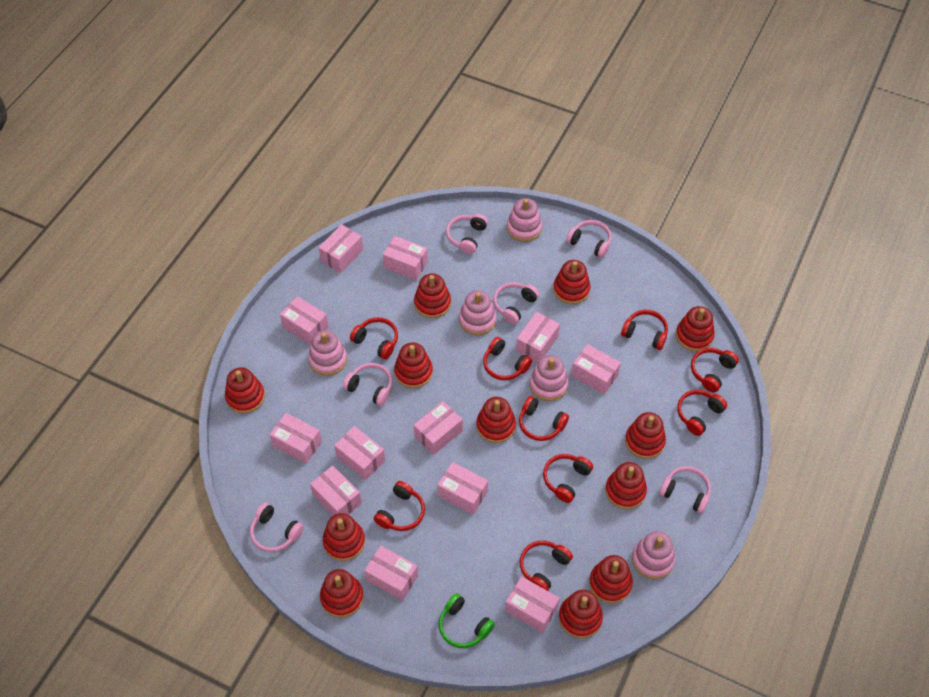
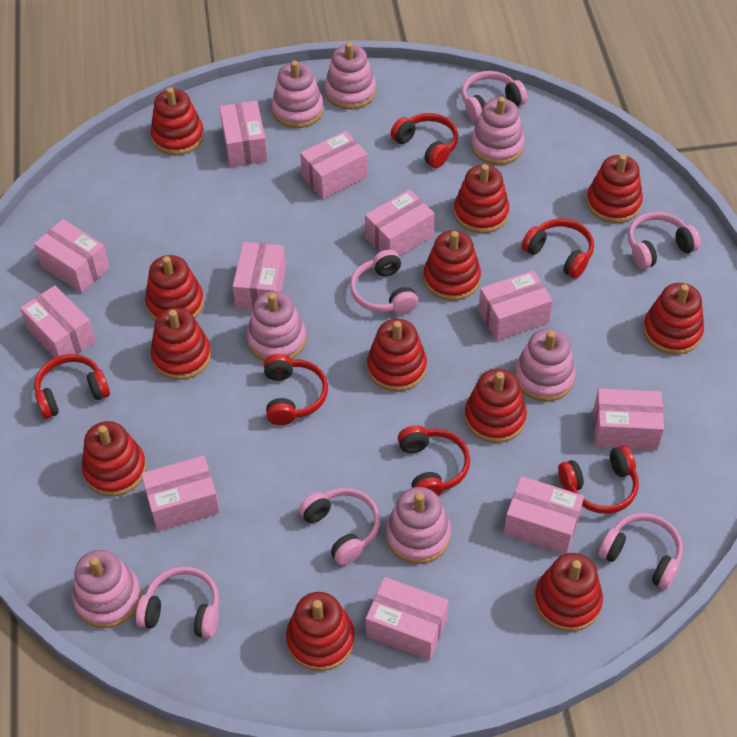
green headphones: [439,593,495,648] = 1 -> none = 0
pink box: [270,413,322,464] [280,296,329,345] [310,465,362,515] [318,224,363,273] [334,426,385,480] [364,546,418,601] [383,236,428,280] [414,401,463,455] [437,462,488,515] [505,576,560,633] [516,312,560,363] [571,344,621,394] = 12 -> [20,285,96,358] [34,219,110,293] [141,456,220,531] [219,101,268,167] [233,242,286,310] [300,131,368,199] [365,189,435,256] [366,577,449,660] [479,270,553,341] [504,476,584,554] [593,388,664,450] = 11
pink stacking toy: [308,330,347,376] [459,290,496,335] [507,198,542,242] [530,355,568,401] [632,531,675,579] = 5 -> [72,550,141,628] [247,291,306,361] [272,61,324,128] [325,42,376,110] [386,487,451,564] [471,97,524,165] [515,328,576,402] = 7
red headphones: [350,317,398,359] [374,481,425,531] [483,337,532,380] [519,396,569,441] [520,541,573,591] [543,454,593,503] [621,310,668,350] [677,390,727,436] [691,348,739,392] = 9 -> [34,354,110,419] [264,354,328,425] [390,113,458,168] [398,425,470,496] [522,219,594,279] [558,445,639,514] = 6

